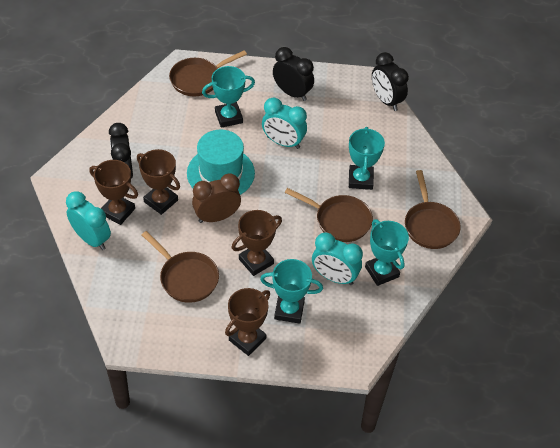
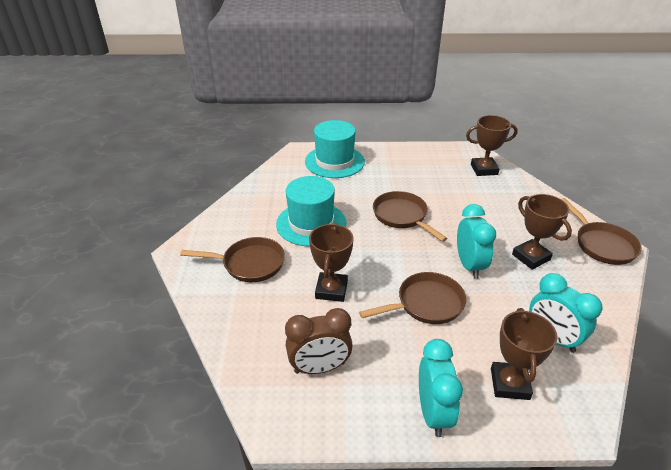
black clock: [109,123,133,178] [273,47,314,101] [372,52,409,111] = 3 -> none = 0
turquoise hat: [187,130,255,195] = 1 -> [276,176,346,246] [305,120,365,178] = 2
turquoise trophy: [202,66,255,128] [260,259,323,324] [349,127,385,190] [365,219,409,286] = 4 -> none = 0

